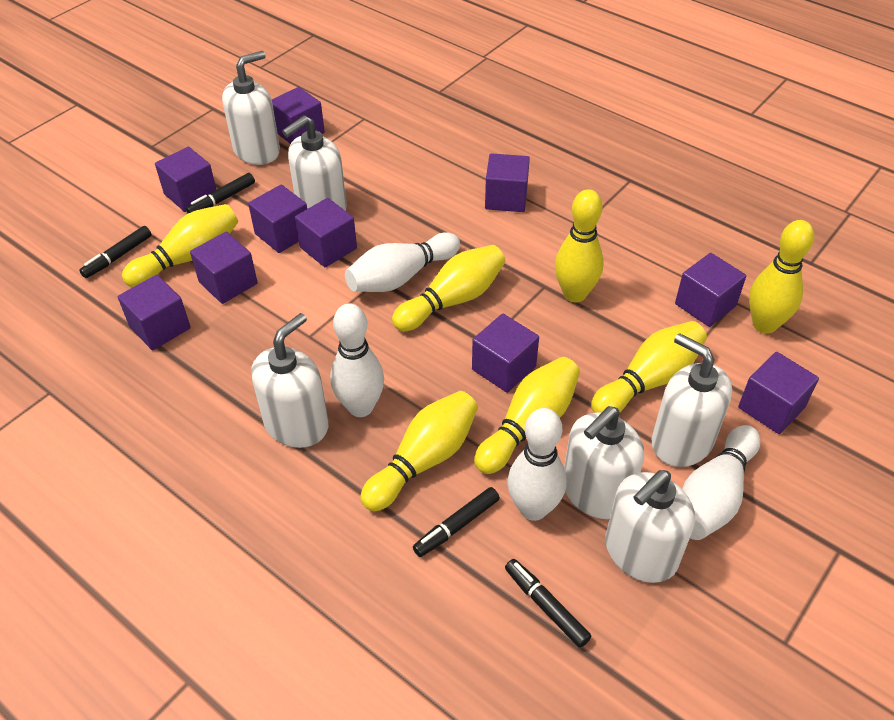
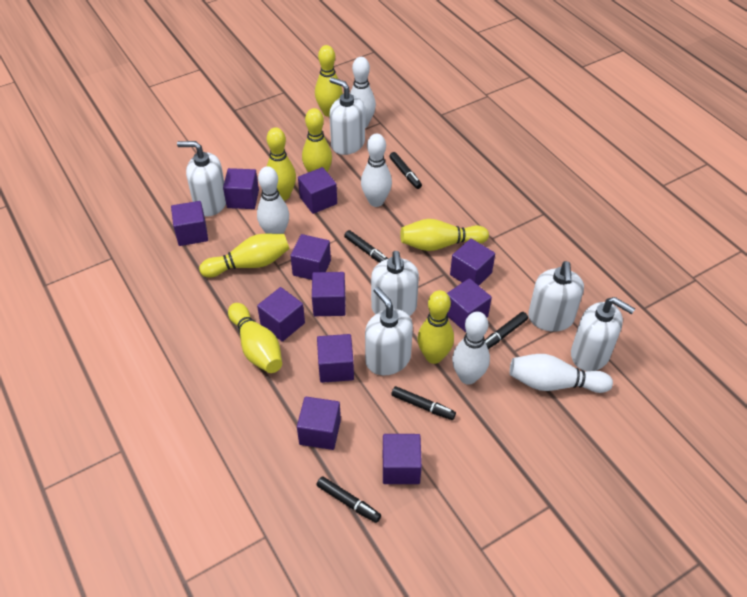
black marker: [79,226,152,278] [186,173,255,213] [413,487,500,557] [505,559,591,648] = 4 -> [317,476,381,523] [344,230,388,263] [389,152,422,189] [391,386,456,420] [485,312,528,349] = 5
purple cube: [118,275,191,350] [155,147,217,212] [190,232,258,304] [248,185,307,253] [272,87,325,144] [295,198,357,267] [472,314,539,393] [485,153,530,212] [675,253,746,327] [738,352,819,434] = 10 -> [171,201,208,246] [223,168,259,209] [257,287,305,342] [290,234,331,280] [297,397,341,450] [298,167,337,214] [312,272,345,316] [317,334,354,383] [383,434,422,484] [447,278,492,332] [450,238,495,286] = 11
white bowling pin: [330,303,384,417] [345,232,460,292] [508,408,566,521] [682,425,760,540] = 4 -> [257,166,289,234] [350,57,376,128] [361,134,392,207] [452,312,490,385] [510,354,613,393] = 5

